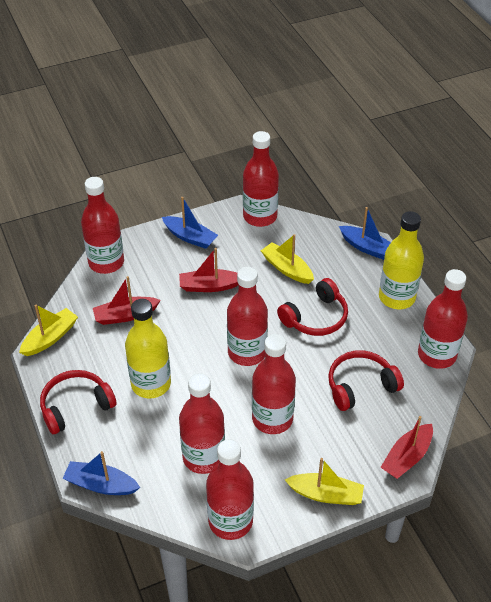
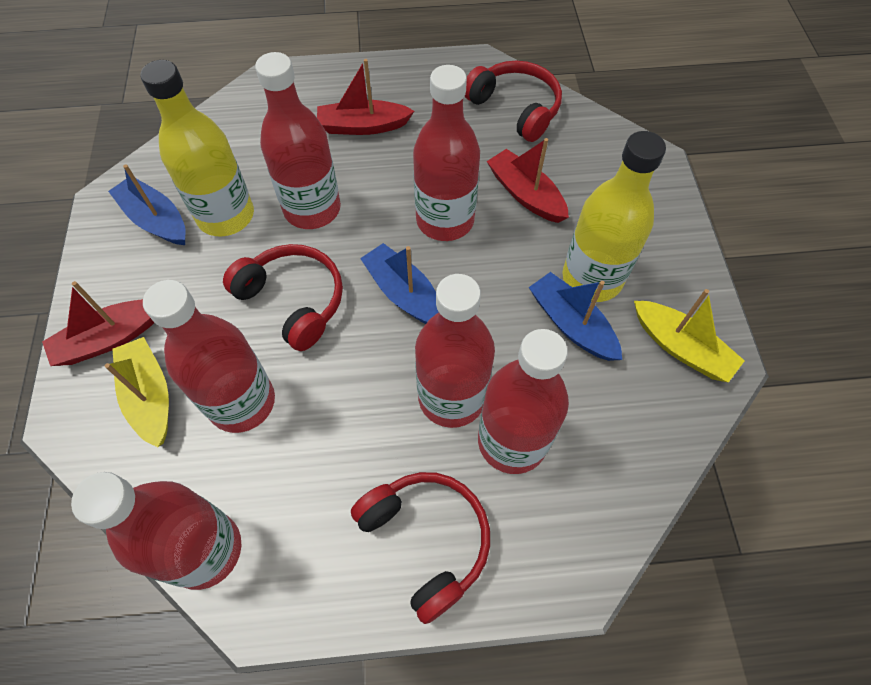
red bottle: [81,177,124,274] [179,373,225,474] [206,439,254,540] [227,267,268,366] [243,131,279,227] [252,334,296,434] [418,269,468,369] = 7 -> [71,472,241,590] [143,280,275,433] [255,52,341,229] [413,65,480,241] [415,274,495,428] [478,329,569,474] = 6
yellow boat: [19,305,78,356] [261,234,314,284] [285,458,364,505] = 3 -> [105,337,169,447] [634,289,745,383] = 2

